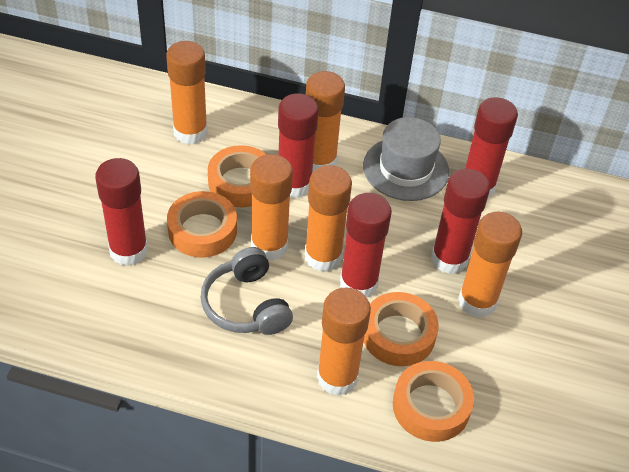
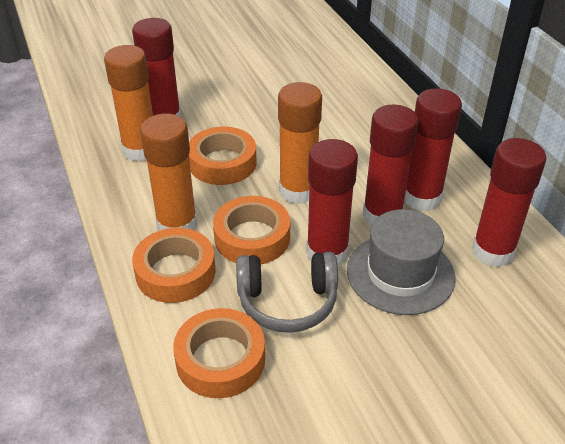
orange glue stick: [166,41,208,145] [250,154,293,261] [305,165,352,272] [306,71,345,173] [317,287,371,396] [458,212,522,318] = 6 -> [104,45,153,162] [140,113,197,231] [278,82,322,204] = 3

